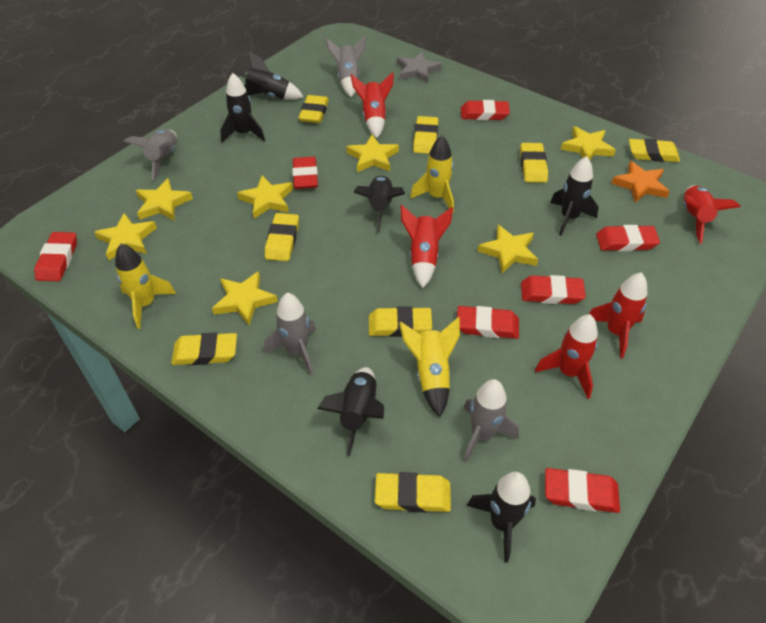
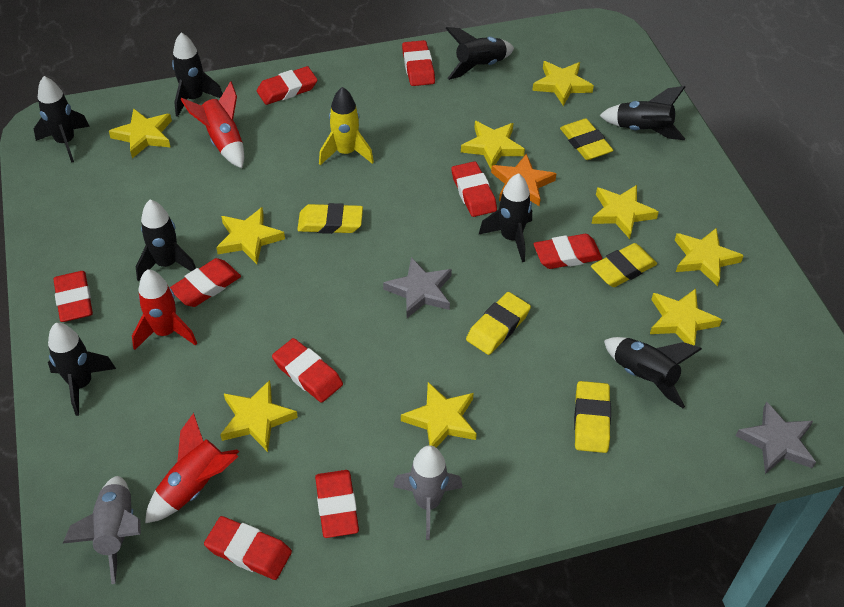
black rocket: [220,73,265,142] [238,51,303,100] [317,367,384,456] [353,175,405,233] [467,472,536,563] [550,156,599,236] = 6 -> [34,76,90,163] [48,323,116,416] [136,200,196,282] [172,33,223,117] [445,27,514,80] [479,173,532,262] [599,86,685,140] [604,337,702,408] = 8
grey rocket: [124,129,177,180] [264,293,316,376] [325,36,366,97] [463,379,519,463] = 4 -> [63,476,141,584] [393,445,463,540] = 2
grey star: [397,52,442,83] = 1 -> [383,257,452,318] [736,401,816,474] = 2
red eraser: [34,232,77,281] [292,157,318,189] [457,306,519,339] [461,100,510,120] [521,275,586,304] [545,468,620,513] [596,225,660,251] = 7 -> [53,271,93,322] [169,258,241,307] [204,516,292,580] [257,66,317,105] [272,338,343,403] [315,470,359,538] [402,40,435,86] [451,161,497,217] [533,234,602,269] = 9
red rocket: [350,72,394,138] [400,205,453,288] [535,314,598,399] [589,272,647,359] [684,186,741,244] = 5 -> [132,269,197,350] [145,413,239,523] [180,81,244,168] = 3
yellow eraser: [171,332,237,365] [265,213,299,261] [298,95,329,123] [369,306,432,337] [375,472,451,512] [413,116,438,154] [520,143,548,183] [629,138,680,162] = 8 -> [297,203,363,234] [466,292,531,355] [560,119,613,160] [574,381,611,453] [591,243,657,287] = 5
yellow rocket: [115,244,176,329] [399,317,460,417] [410,136,454,213] = 3 -> [319,87,374,165] = 1
yellow star: [94,213,157,260] [136,178,193,221] [212,271,278,325] [237,176,293,219] [346,135,399,172] [477,225,538,273] [561,126,616,160] = 7 -> [109,108,172,158] [216,207,285,264] [220,380,298,452] [401,382,477,448] [461,121,525,169] [532,61,594,106] [591,185,659,239] [650,289,722,346] [675,228,744,286] = 9

